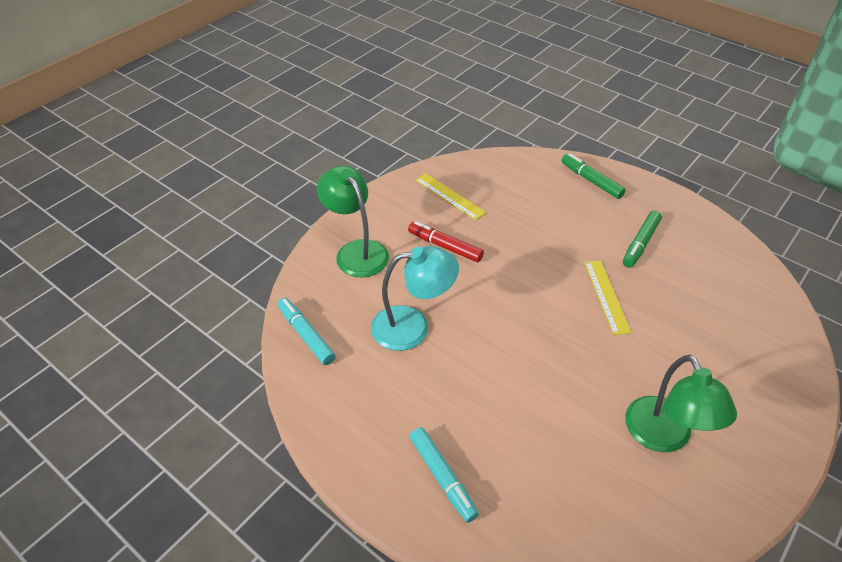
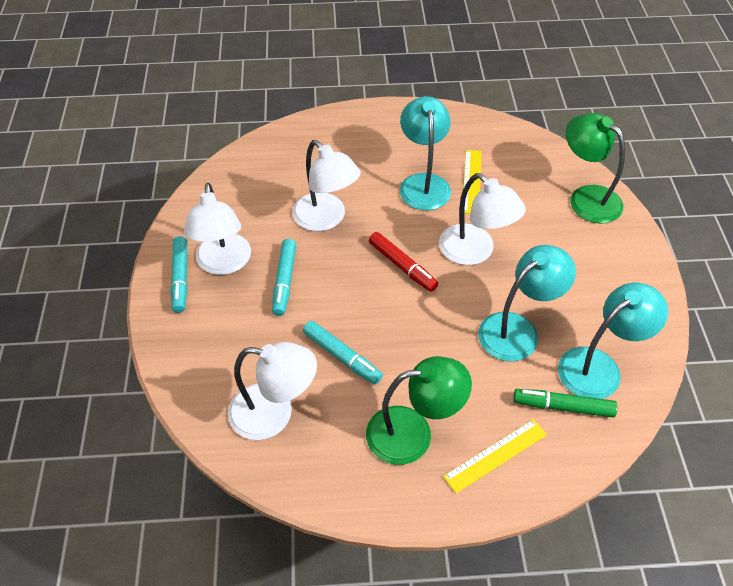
green marker: [561,153,626,199] [623,210,662,268] = 2 -> [513,389,617,418] = 1
turquoise lamp: [371,246,459,351] = 1 -> [400,96,451,210] [478,245,576,361] [558,283,668,399] = 3
turquoise marker: [278,298,335,365] [409,427,479,523] = 2 -> [170,236,188,313] [272,239,296,316] [303,321,383,385] = 3
white lamp: none = 0 -> [184,183,251,275] [228,342,317,440] [292,140,361,231] [439,173,526,265] = 4

